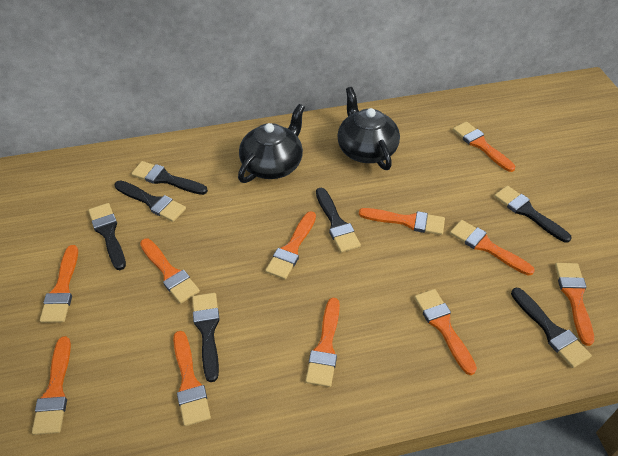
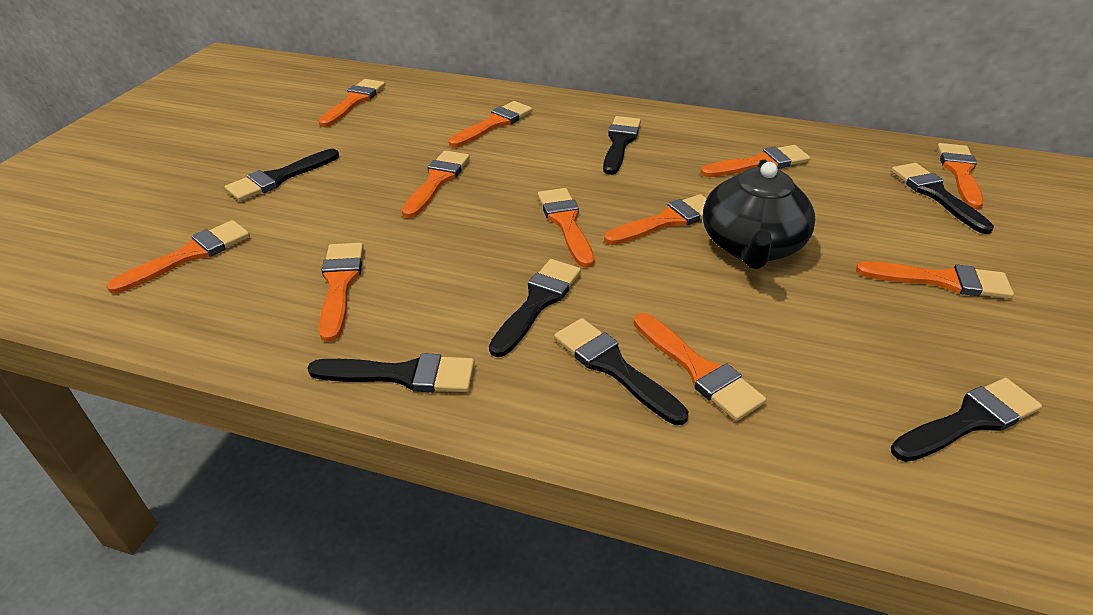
black teapot: [238,104,305,183] [337,87,400,170] = 2 -> [703,159,815,269] = 1

